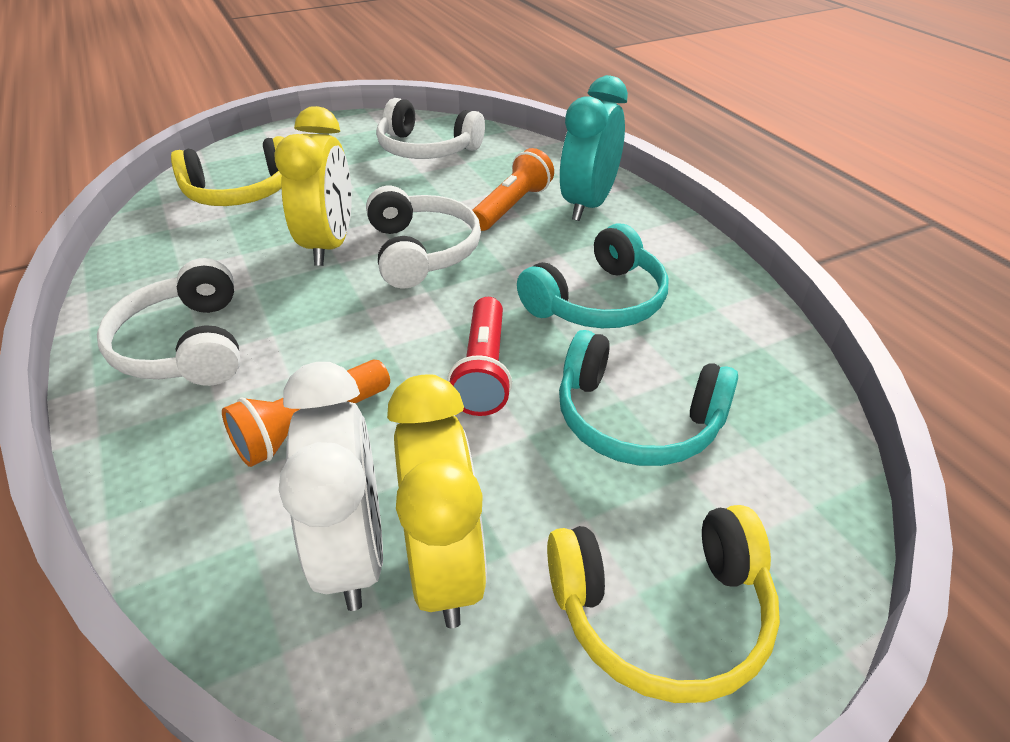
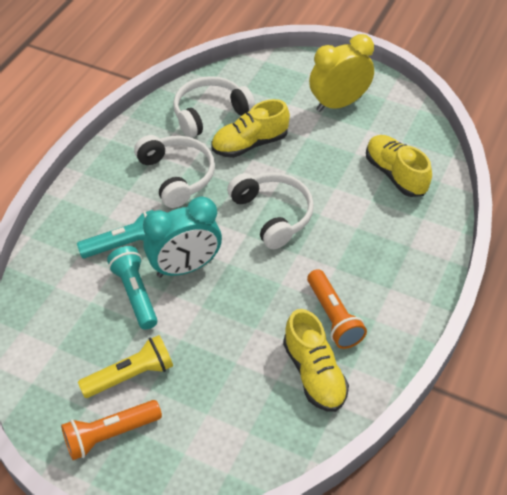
red flashlight: [447,297,512,416] = 1 -> none = 0
turquoise flashlight: none = 0 -> [77,210,153,258] [107,246,158,330] = 2
turquoise headphones: [517,224,668,328] [559,330,738,466] = 2 -> none = 0
white clock: [279,362,383,611] = 1 -> none = 0
yellow clock: [274,106,352,266] [387,374,487,628] = 2 -> [309,34,374,112] = 1
yellow flashlight: none = 0 -> [78,335,173,398] = 1
yellow headphones: [171,136,284,206] [547,505,780,703] = 2 -> none = 0
yellow shoe: none = 0 -> [211,99,290,158] [283,309,349,412] [366,135,432,197] = 3

